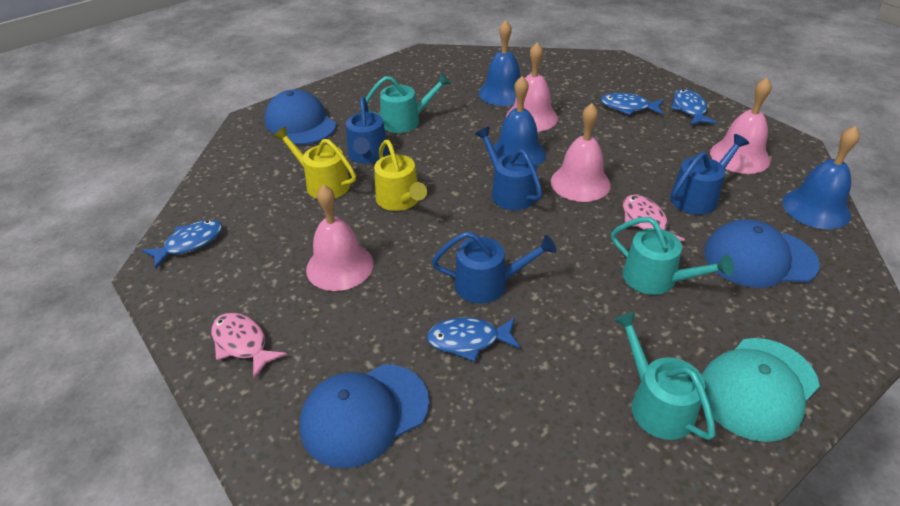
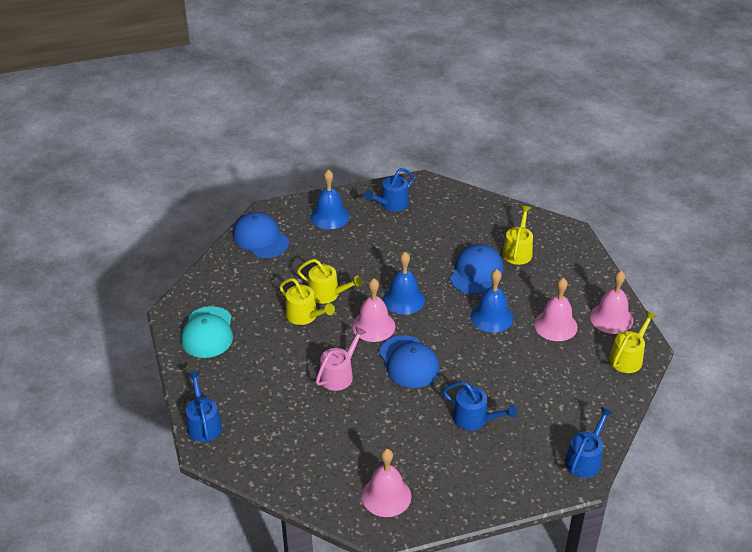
blue fish: [142,220,223,269] [427,317,520,362] [601,93,664,115] [671,89,717,125] = 4 -> none = 0
pink fish: [211,312,287,378] [623,195,685,241] = 2 -> none = 0
pink watering can: none = 0 -> [316,327,366,391] = 1
turquoise watering can: [366,73,451,133] [611,217,734,295] [614,312,716,440] = 3 -> none = 0
yellow watering can: [273,126,356,198] [374,140,427,211] = 2 -> [279,278,335,325] [297,259,363,304] [502,206,533,265] [609,311,657,373] = 4

